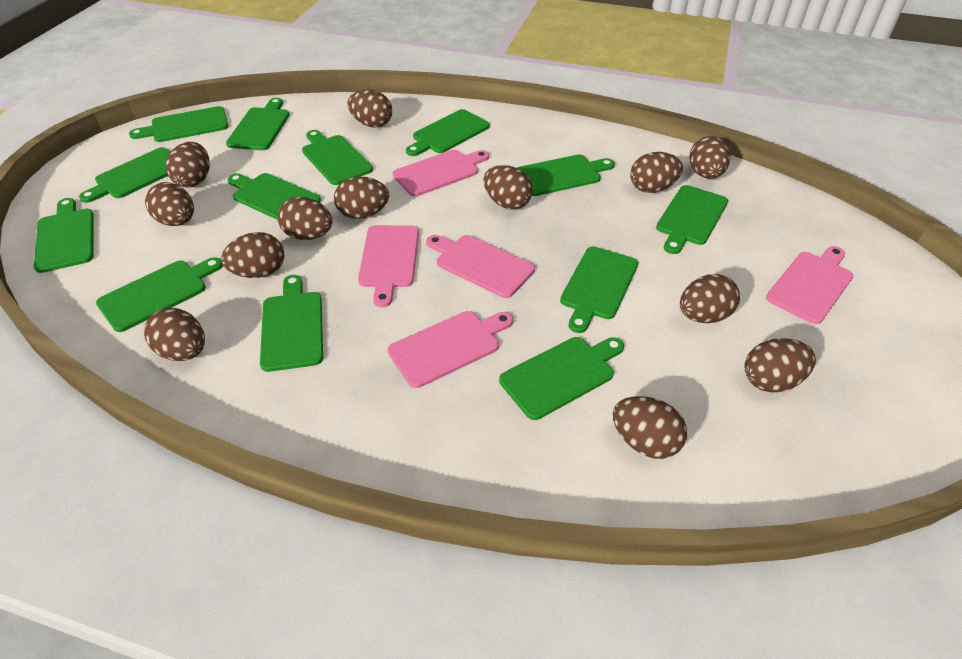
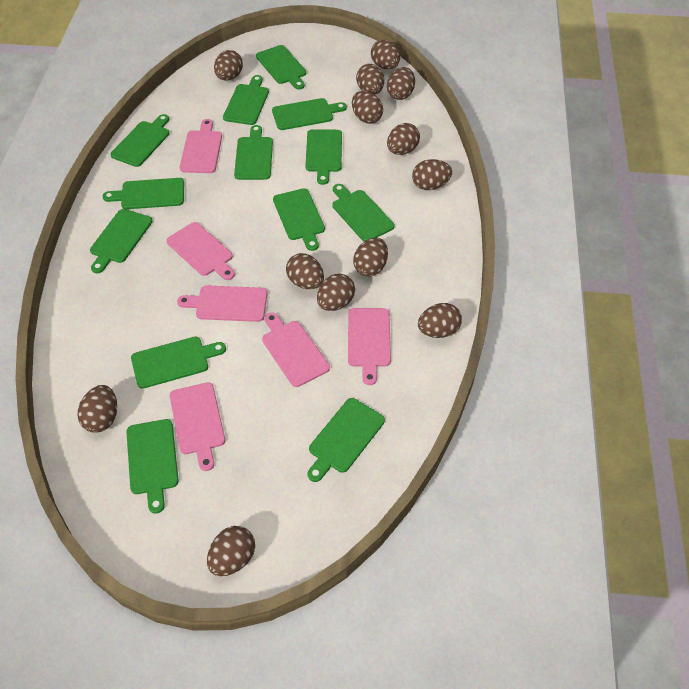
pink cutting board: [358,225,419,307] [388,311,513,388] [393,150,489,196] [426,235,535,298] [766,246,853,324] = 5 -> [166,222,235,280] [170,382,225,471] [177,285,267,322] [180,119,222,173] [262,312,330,387] [348,308,391,385] = 6

